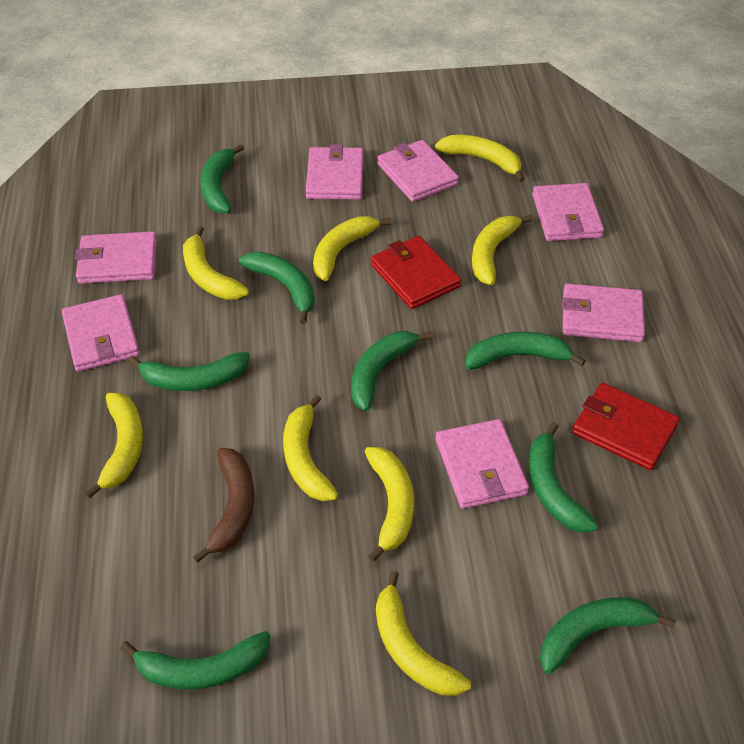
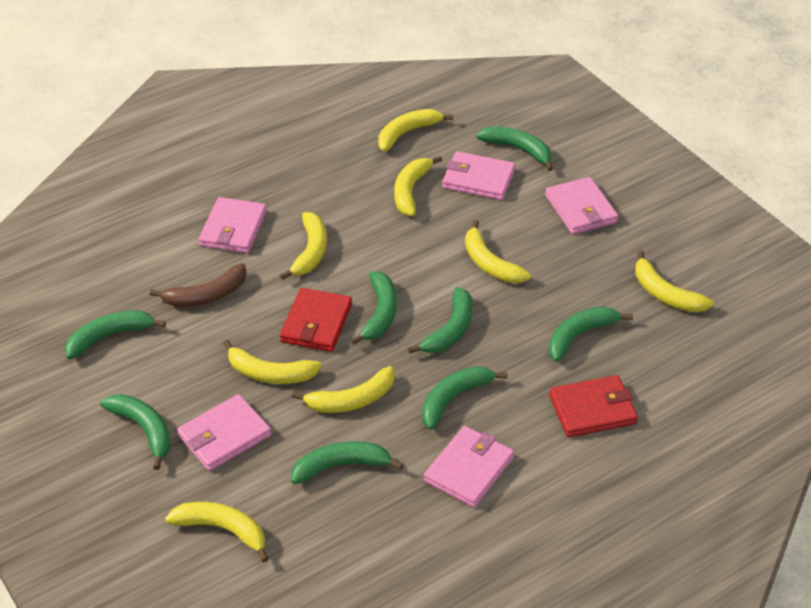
pink wallet: [62,294,140,372] [75,231,157,284] [306,144,364,200] [377,140,459,202] [436,419,529,509] [532,183,604,241] [562,283,645,342] = 7 -> [177,394,271,471] [199,197,267,253] [424,426,514,507] [442,151,515,200] [545,177,618,234] = 5

